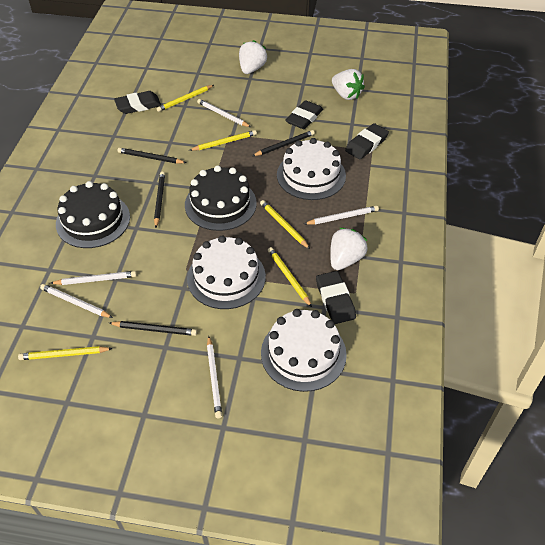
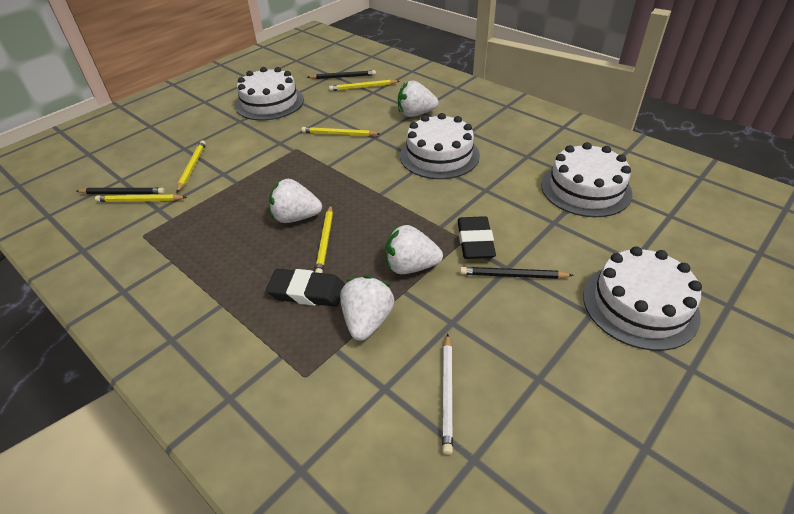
black cake: [56,181,130,248] [185,165,257,231] = 2 -> none = 0
black eraser: [114,91,161,114] [285,100,323,129] [316,271,356,324] [345,123,389,160] = 4 -> [266,269,345,307] [458,216,496,259] = 2
black pencil: [109,321,197,336] [117,148,186,163] [154,172,165,228] [252,130,315,156] = 4 -> [77,187,165,194] [307,70,376,79] [460,267,574,279] = 3
white cake: [187,236,266,309] [261,309,347,392] [277,138,346,200] = 3 -> [235,67,304,121] [400,113,480,179] [541,142,632,217] [583,246,702,351] = 4
white pencil: [40,284,113,318] [50,271,136,285] [197,99,251,127] [207,336,222,418] [304,206,379,225] = 5 -> [442,333,453,455] = 1
white strawberry: [239,40,267,74] [330,228,368,270] [332,69,365,100] = 3 -> [269,179,322,223] [340,276,394,341] [385,225,443,274] [398,81,438,117] = 4

